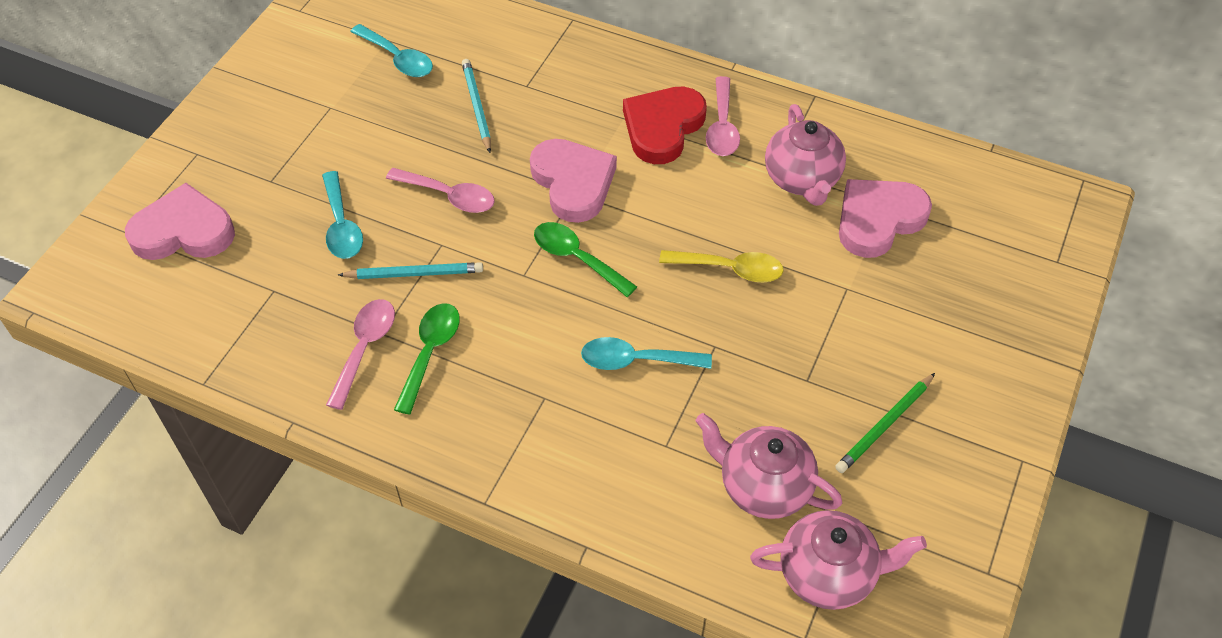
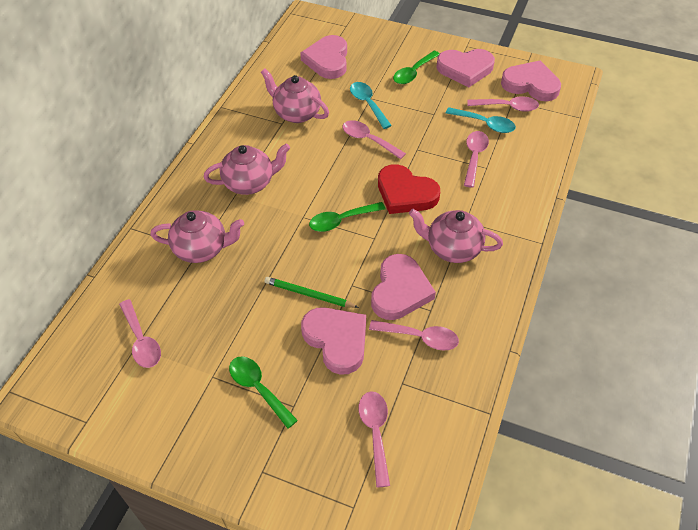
green spoon: [394,303,460,415] [534,222,637,297] = 2 -> [229,356,298,429] [309,202,385,232] [393,51,440,84] = 3
pink heart: [125,183,235,260] [530,139,617,223] [839,179,932,258] = 3 -> [300,35,347,79] [301,307,366,375] [371,254,436,320] [436,49,495,87] [501,61,561,101] = 5
pink spoon: [326,299,395,410] [386,168,495,213] [706,76,740,156] = 3 -> [119,299,161,368] [343,120,406,159] [359,391,390,487] [369,320,459,351] [464,131,489,188] [467,96,539,112] = 6
pink teapot: [696,413,842,519] [750,510,927,610] [765,104,846,206] = 3 -> [151,210,244,263] [204,143,290,195] [261,68,329,123] [409,209,503,263] = 4
turquoise pencil: [338,262,483,279] [462,59,491,153] = 2 -> none = 0
turquoise spoon: [322,171,363,259] [350,24,433,77] [581,337,712,370] = 3 -> [350,82,392,129] [446,107,516,133] = 2
yellow spoon: [659,250,784,283] = 1 -> none = 0

